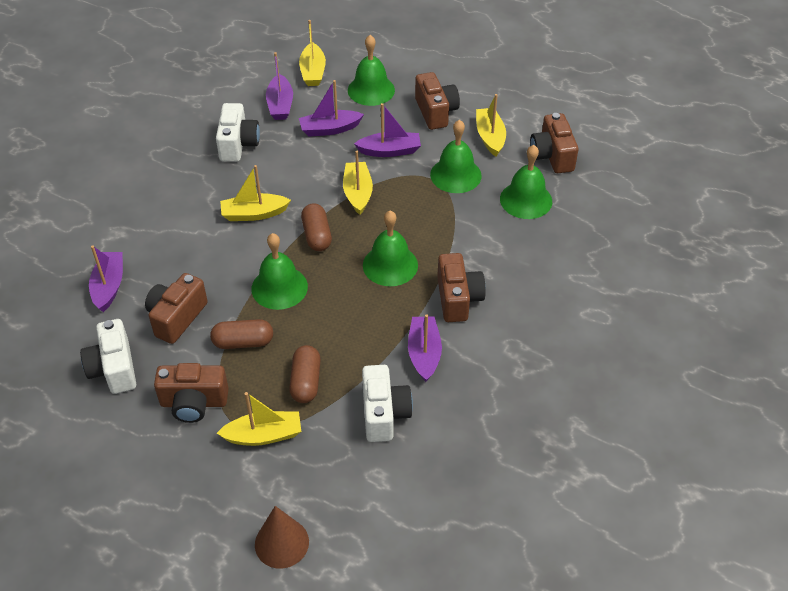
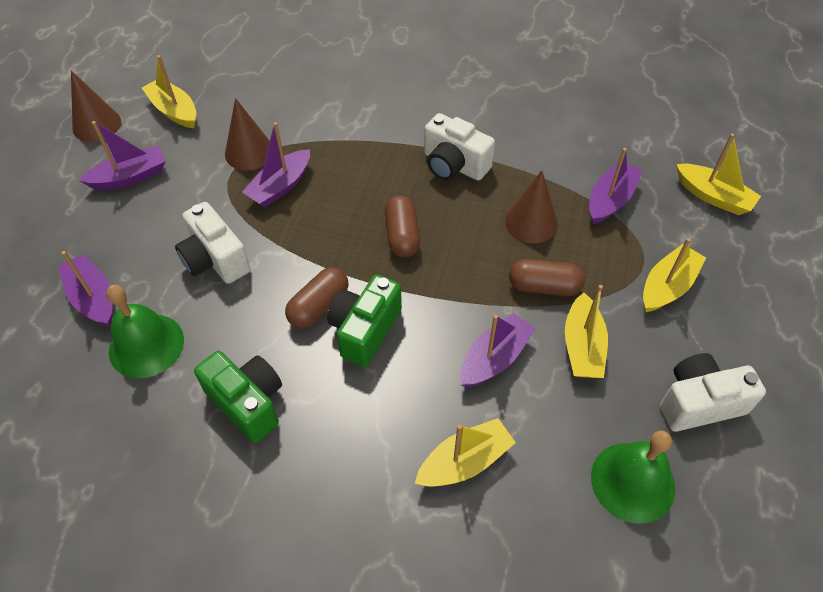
brown camera: [145,273,208,344] [154,363,229,423] [415,72,460,130] [437,253,486,322] [530,113,578,173] = 5 -> none = 0
brown cone: [255,506,309,569] = 1 -> [71,71,121,142] [225,98,270,170] [505,170,558,243] = 3
green bell: [251,233,308,310] [348,35,395,106] [363,210,418,286] [430,120,482,193] [500,145,552,219] = 5 -> [106,285,184,378] [591,431,675,524] = 2
green camera: none = 0 -> [194,351,282,443] [327,275,402,367] = 2

